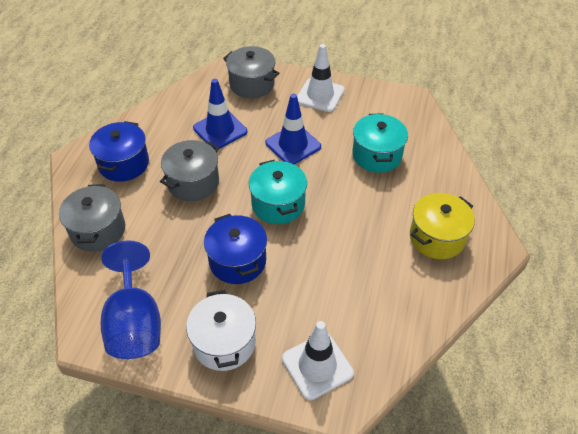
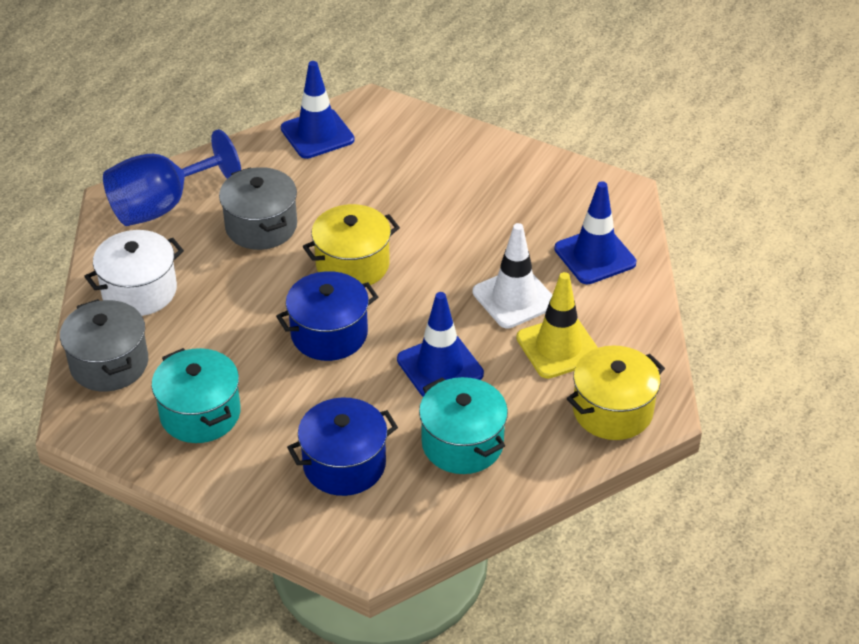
blue traffic cone: [193,79,247,149] [265,94,321,165] = 2 -> [281,61,355,159] [397,292,484,397] [554,181,636,284] = 3
grey pot: [59,184,125,252] [160,140,219,201] [223,46,280,98] = 3 -> [60,299,148,392] [219,167,297,250] = 2
white traffic cone: [282,321,354,400] [297,44,345,112] = 2 -> [473,223,552,329] = 1
yellow pot: [410,193,475,259] = 1 -> [303,204,400,285] [567,345,665,440] = 2
yellow traffic cone: none = 0 -> [516,272,598,379] = 1

